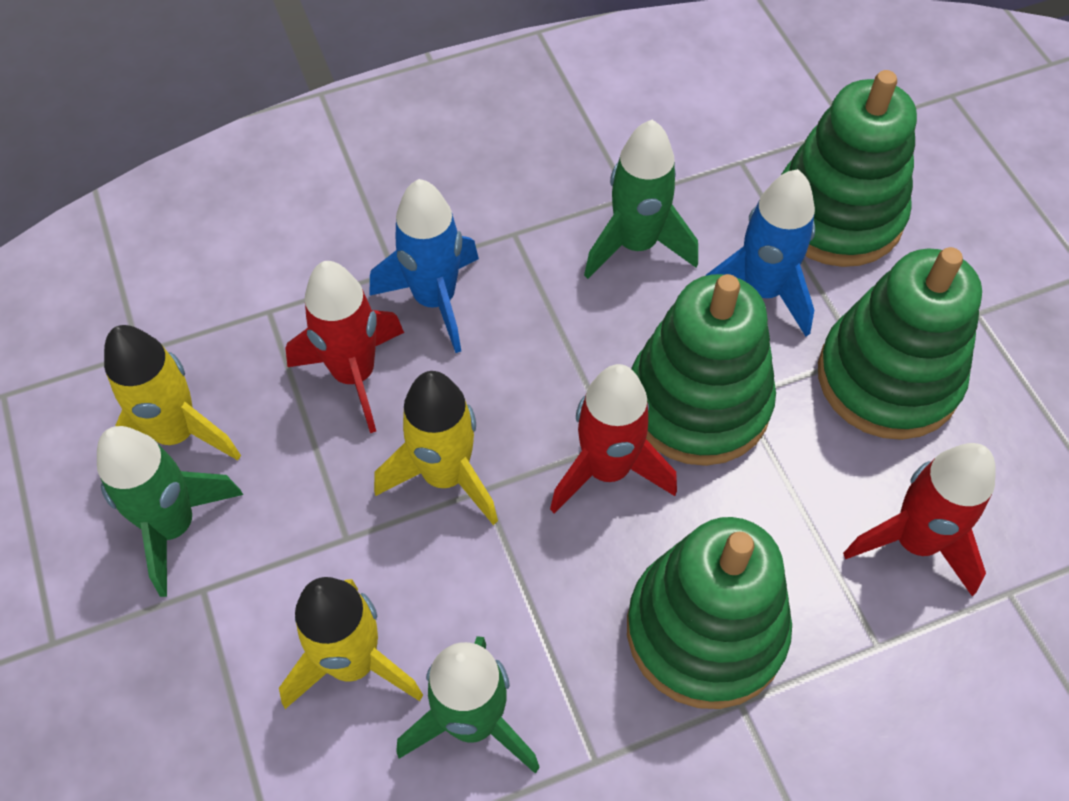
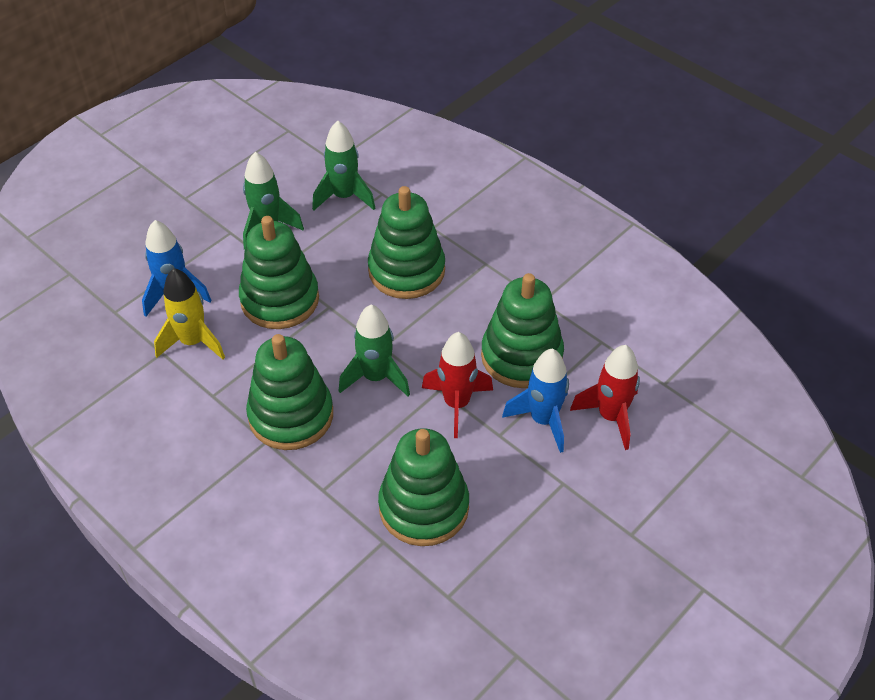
green stacking toy: [627,517,792,709] [631,274,776,466] [780,70,917,267] [818,247,982,440] = 4 -> [239,216,319,329] [246,334,333,450] [368,186,445,299] [378,428,469,546] [481,273,564,388] = 5
red rocket: [285,261,404,433] [550,364,677,514] [843,443,996,596] = 3 -> [422,332,493,438] [570,345,640,450] = 2
yellow rocket: [104,325,241,460] [279,577,423,709] [374,371,498,525] = 3 -> [154,268,225,359] = 1

